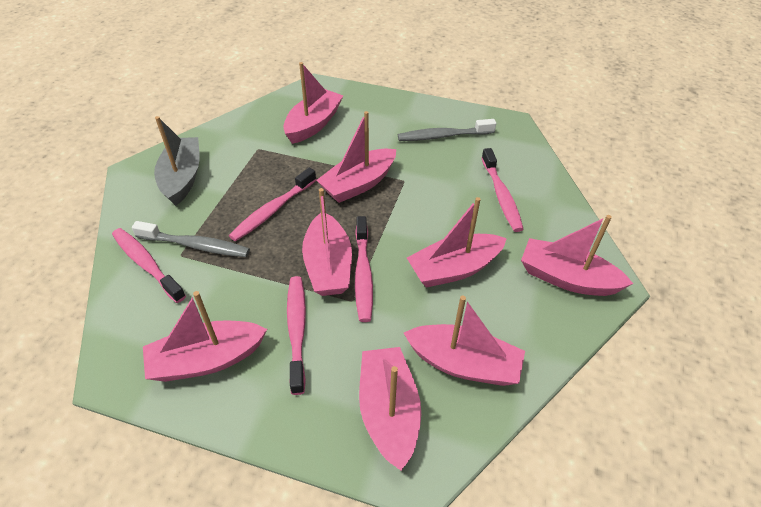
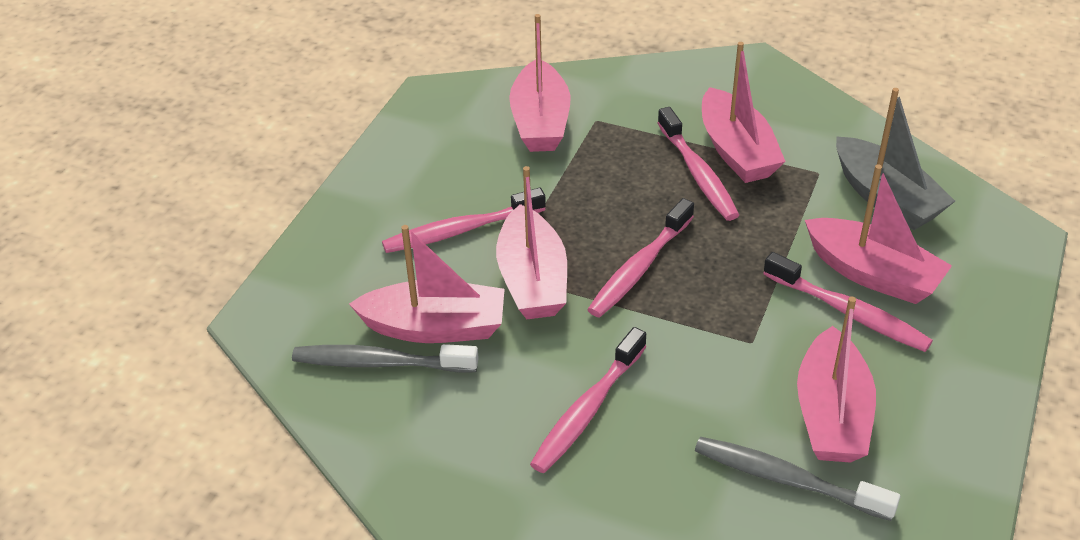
pink boat: [143,291,267,382] [283,62,343,144] [302,188,352,296] [316,111,396,203] [359,347,421,471] [404,296,525,386] [407,197,507,288] [521,215,633,296] = 8 -> [349,225,505,343] [496,166,567,319] [509,14,570,152] [702,42,786,183] [797,297,876,463] [805,164,952,304] = 6

